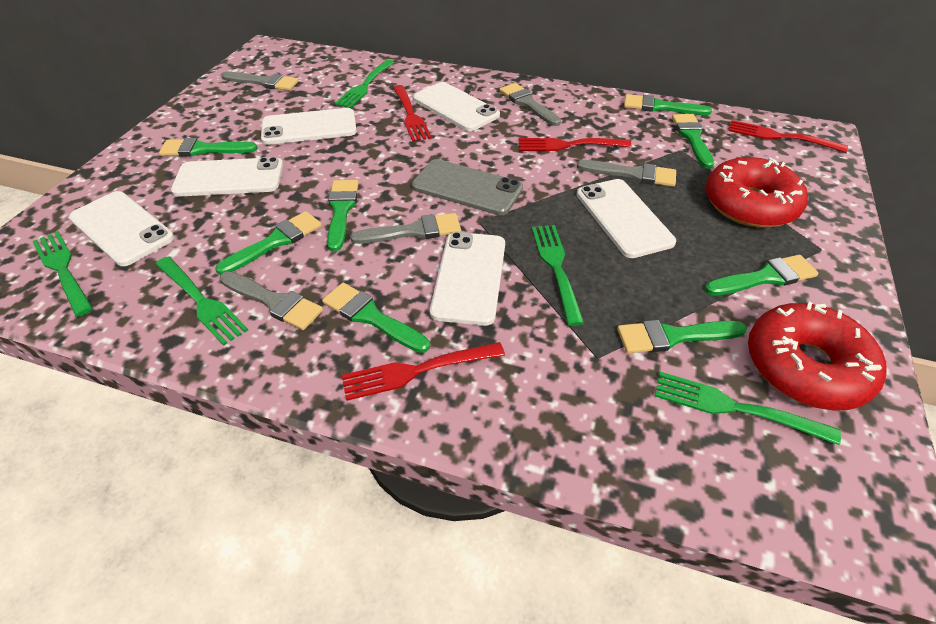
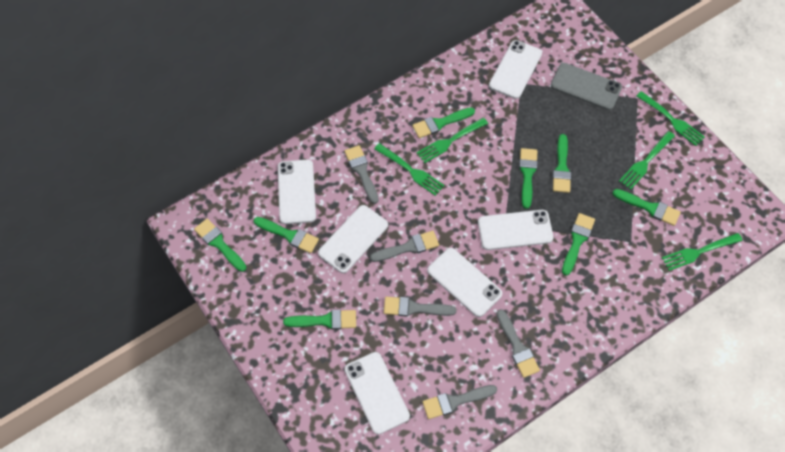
red donut: [706,157,808,228] [748,302,887,410] = 2 -> none = 0
red fork: [342,342,505,401] [393,85,432,142] [518,138,631,151] [729,120,848,153] = 4 -> none = 0

